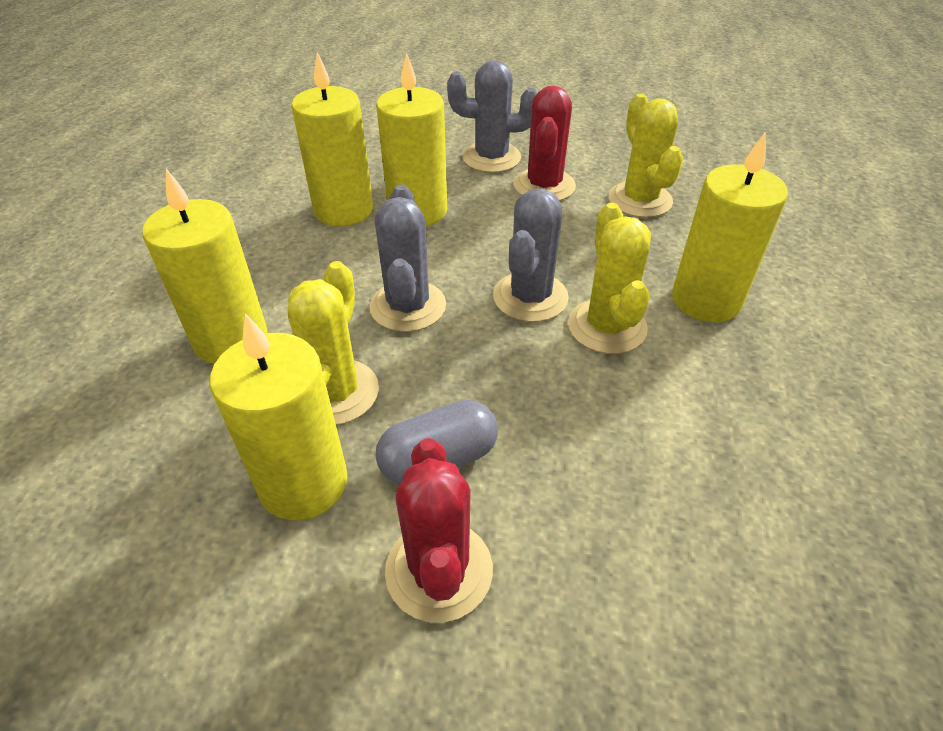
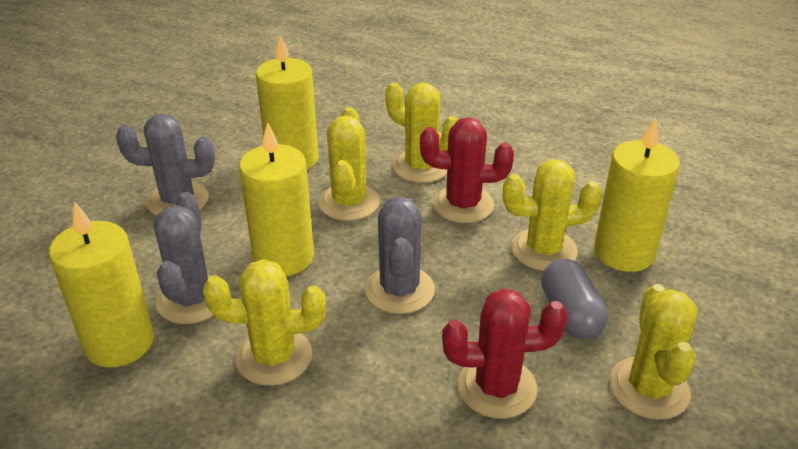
yellow cactus: [288,261,379,425] [568,203,651,354] [608,94,683,218] = 3 -> [203,259,326,386] [319,107,380,221] [386,82,458,183] [503,159,602,271] [609,284,698,420] = 5
yellow candle: [143,169,267,364] [210,313,348,520] [291,52,373,227] [376,53,447,226] [672,133,788,322] = 5 -> [49,201,154,368] [239,122,314,276] [256,35,318,169] [594,118,680,272] = 4

